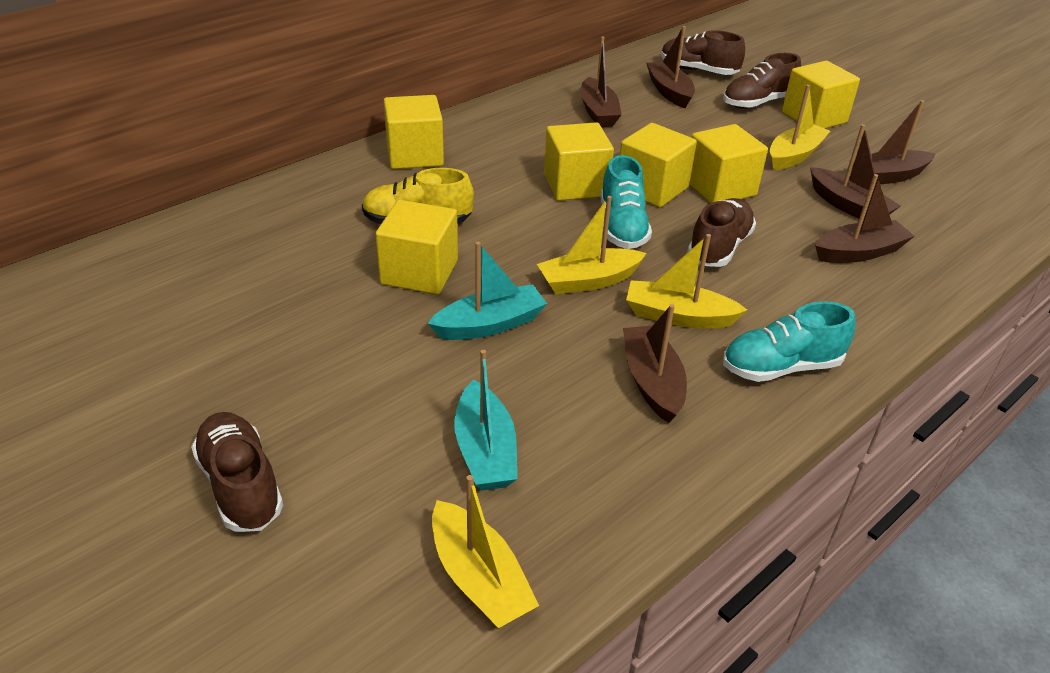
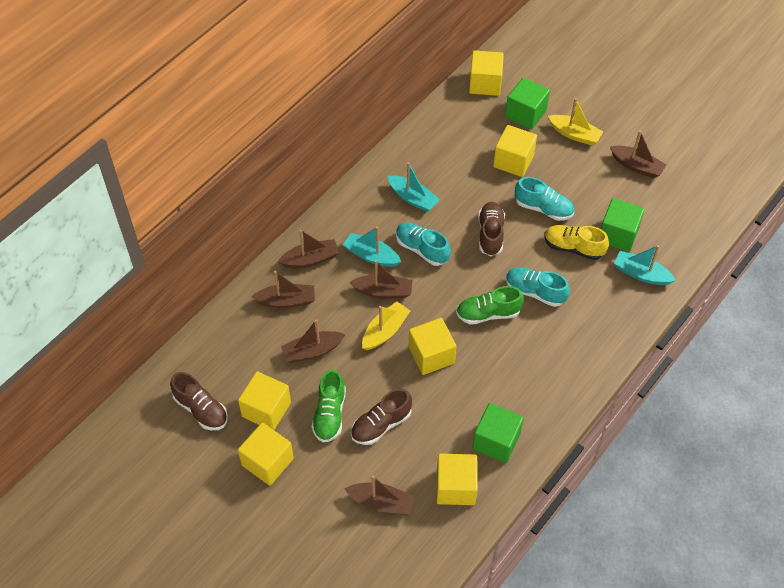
brown shoe: [191,412,283,532] [661,30,745,75] [687,198,756,267] [723,53,801,109] = 4 -> [170,372,228,430] [351,389,412,445] [478,202,505,256] = 3
green cube: none = 0 -> [473,403,524,463] [505,78,550,130] [601,198,645,252] = 3
green shoe: none = 0 -> [312,370,346,443] [456,286,524,325] = 2
turquoise boat: [428,242,547,340] [454,350,517,490] = 2 -> [343,227,401,267] [388,162,440,212] [614,245,676,285] = 3
turquoise shoe: [601,155,652,249] [723,301,856,382] = 2 -> [396,222,450,266] [506,268,570,307] [515,177,574,221] = 3
yellow boat: [432,475,539,628] [537,196,646,294] [626,234,747,328] [770,85,830,170] = 4 -> [362,301,410,350] [548,98,603,145] = 2

